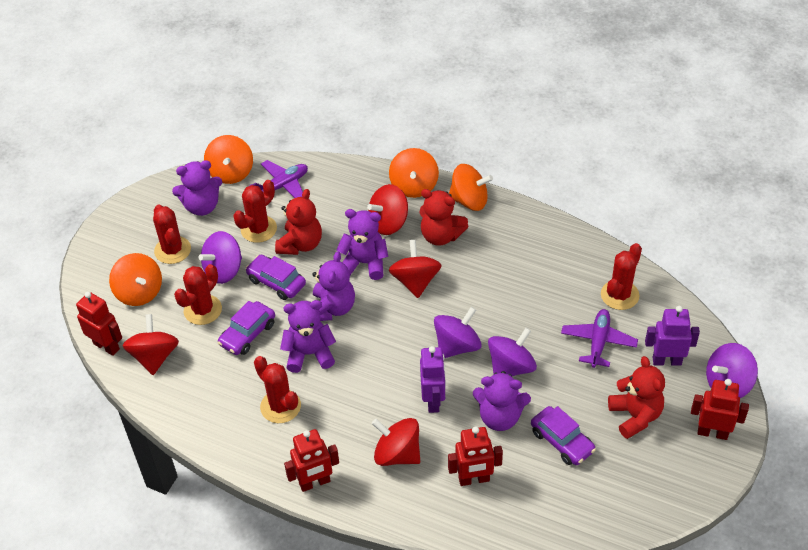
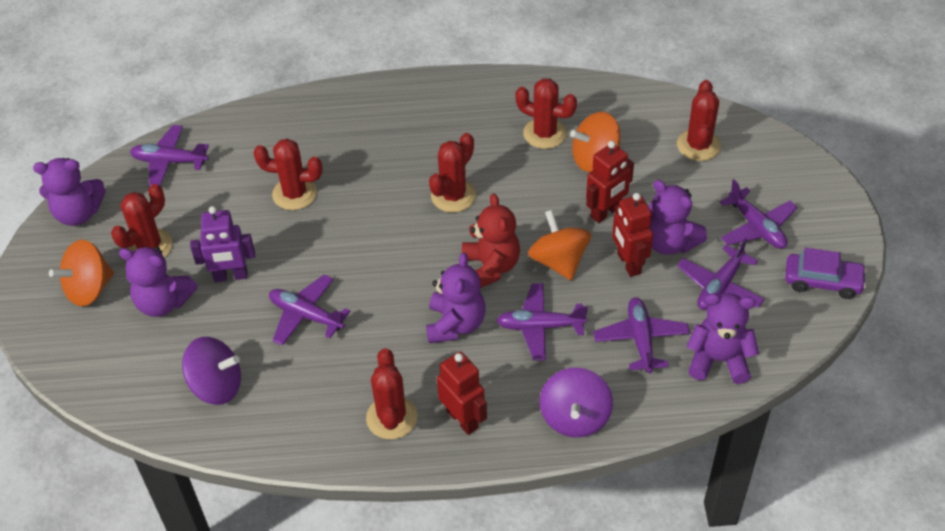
orange spinning top: [109,253,162,306] [204,135,253,184] [389,148,439,198] [449,164,493,211] = 4 -> [49,240,114,307] [528,210,591,280] [570,112,620,172] = 3
purple car: [218,301,275,355] [245,255,306,300] [531,406,596,465] = 3 -> [785,248,867,299] = 1
purple plane: [249,160,308,198] [561,309,638,368] = 2 -> [130,125,209,187] [269,274,351,346] [496,283,588,361] [593,297,690,373] [677,238,765,310] [719,179,797,249] = 6
purple robot: [420,346,446,413] [645,306,700,366] = 2 -> [190,206,255,282] = 1
purple spinning top: [199,231,242,284] [434,307,482,358] [488,328,537,376] [706,343,758,398] = 4 -> [182,337,241,405] [540,368,613,437] = 2
red cactus: [153,204,191,264] [174,264,222,325] [233,180,277,243] [254,356,301,423] [601,243,642,310] = 5 -> [111,184,172,258] [254,139,322,210] [366,348,418,439] [429,133,476,213] [515,78,577,149] [677,80,721,161] = 6
red robot: [76,292,122,356] [284,429,339,492] [448,427,503,486] [691,379,749,440] = 4 -> [437,351,487,435] [586,141,634,223] [612,193,653,277] = 3
red spinning top: [122,314,179,375] [367,184,408,235] [372,418,420,466] [389,240,442,298] = 4 -> none = 0
red teddy bear: [275,189,322,255] [419,189,468,246] [608,356,665,439] = 3 -> [462,194,520,288] = 1

